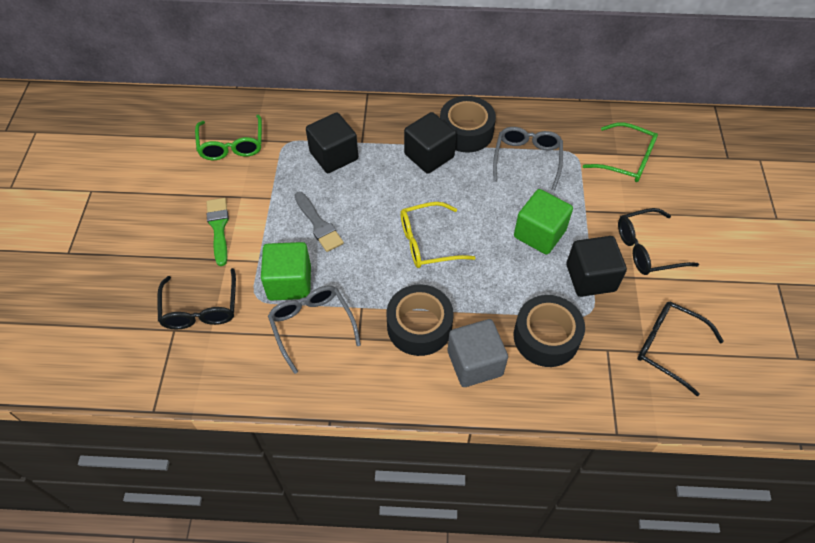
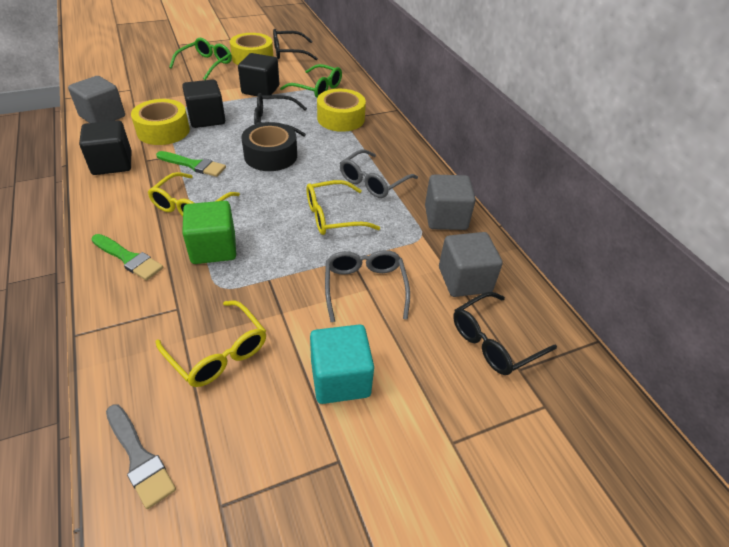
black tape: [387,284,454,356] [440,96,496,152] [514,295,585,367] = 3 -> [241,122,297,171] = 1
green brush: [207,198,229,266] = 1 -> [91,234,163,281] [156,151,226,177] = 2
green cube: [261,242,311,301] [514,189,573,255] = 2 -> [182,201,236,264] = 1
grey cube: [448,319,508,387] = 1 -> [68,76,125,123] [425,174,476,230] [439,232,503,297] = 3
turquoise cube: none = 0 -> [310,325,374,404] = 1
yellow glasses: [400,202,476,268] = 1 -> [148,172,240,216] [156,300,266,387] [306,180,380,235] = 3
yellow tape: none = 0 -> [131,99,190,145] [230,33,273,65] [317,89,366,132] = 3

